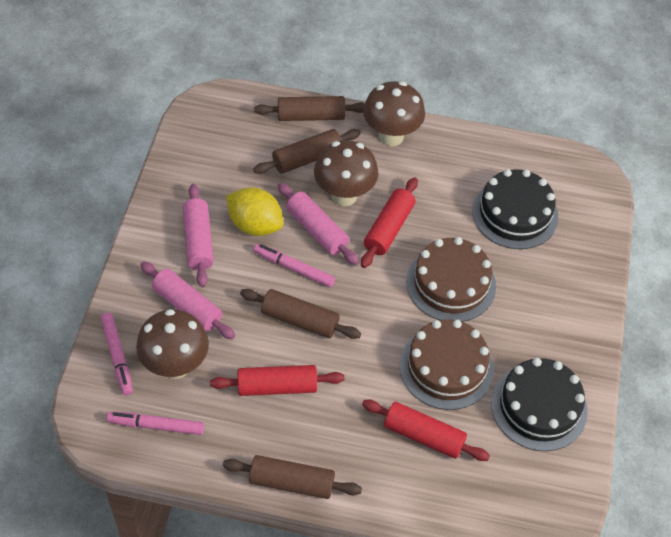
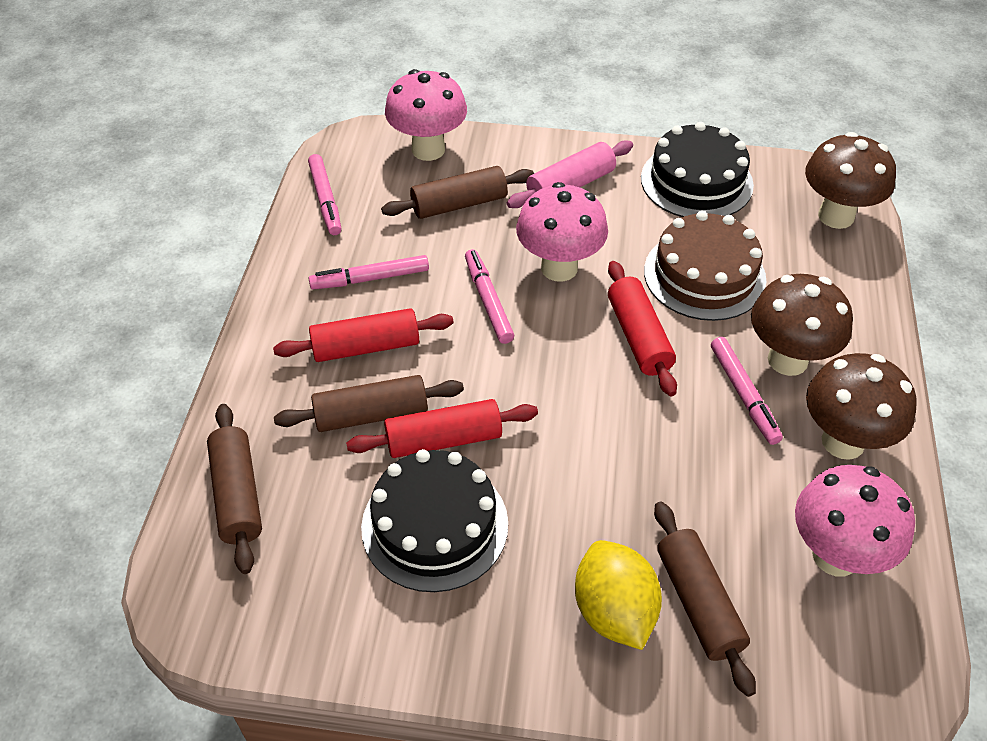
brown cake: [400,319,494,410] [406,237,496,322] = 2 -> [644,211,766,321] = 1
pink marker: [101,313,133,395] [107,411,204,435] [254,243,335,287] = 3 -> [308,154,341,235] [308,255,429,289] [465,249,514,344] [711,337,783,445] = 4
pink mushroom: none = 0 -> [385,69,467,161] [516,182,608,282] [795,465,915,577] = 3
pink rolling pin: [140,261,235,339] [183,184,214,287] [277,183,359,265] = 3 -> [507,140,633,208] = 1

